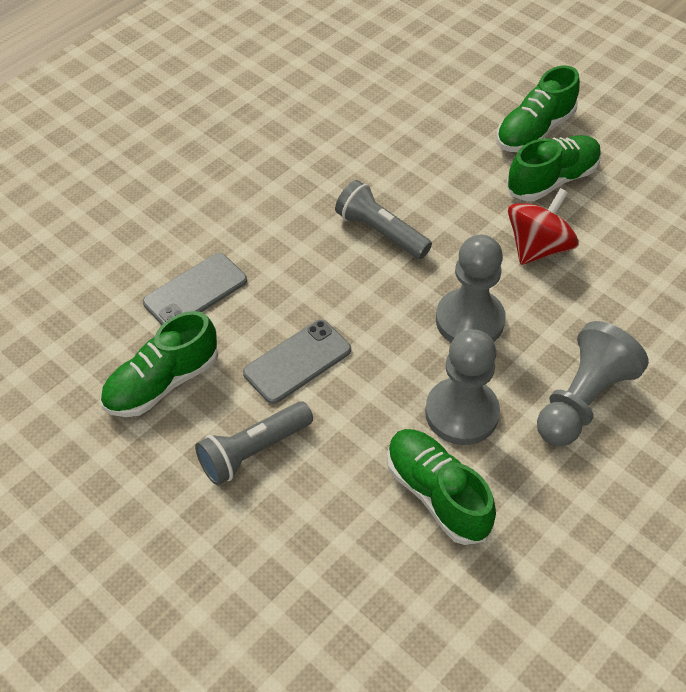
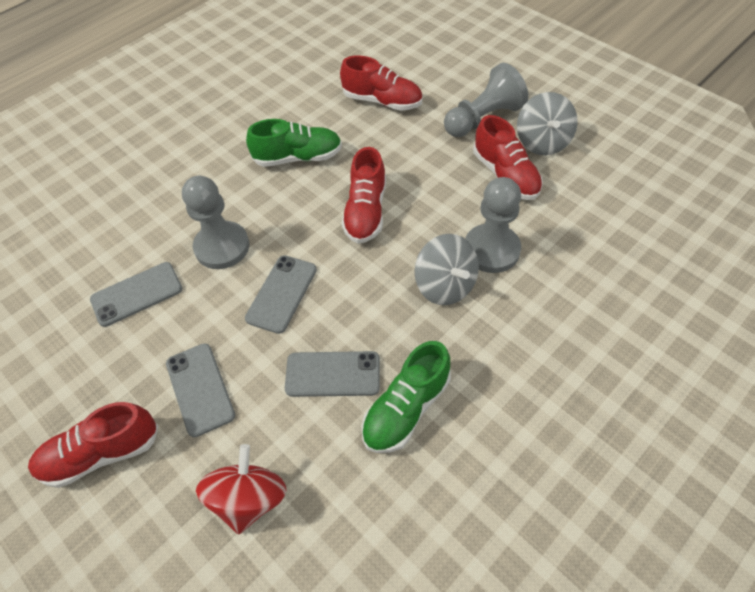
green shoe: [100,311,218,417] [387,429,496,545] [496,65,580,152] [506,135,601,201] = 4 -> [246,119,342,167] [361,341,451,453] = 2
grey flashlight: [195,401,313,485] [335,180,432,259] = 2 -> none = 0
grey phone: [143,253,247,325] [243,319,351,404] = 2 -> [90,262,182,327] [166,343,235,437] [245,255,317,334] [285,351,380,397] = 4
grey spinning top: none = 0 -> [415,234,479,305] [517,92,578,155] = 2
red shoe: none = 0 -> [28,402,159,488] [340,55,422,111] [342,147,386,244] [473,115,543,200] = 4

